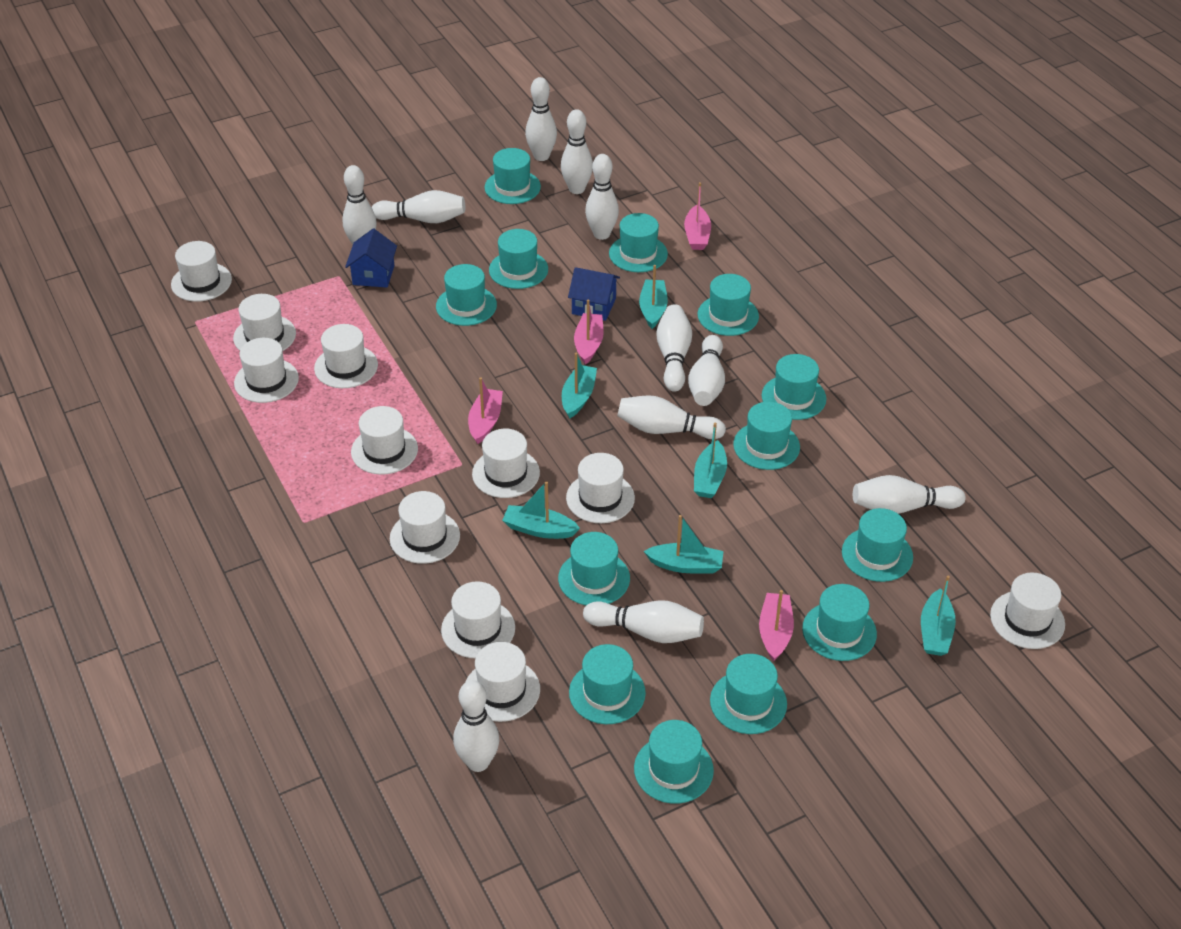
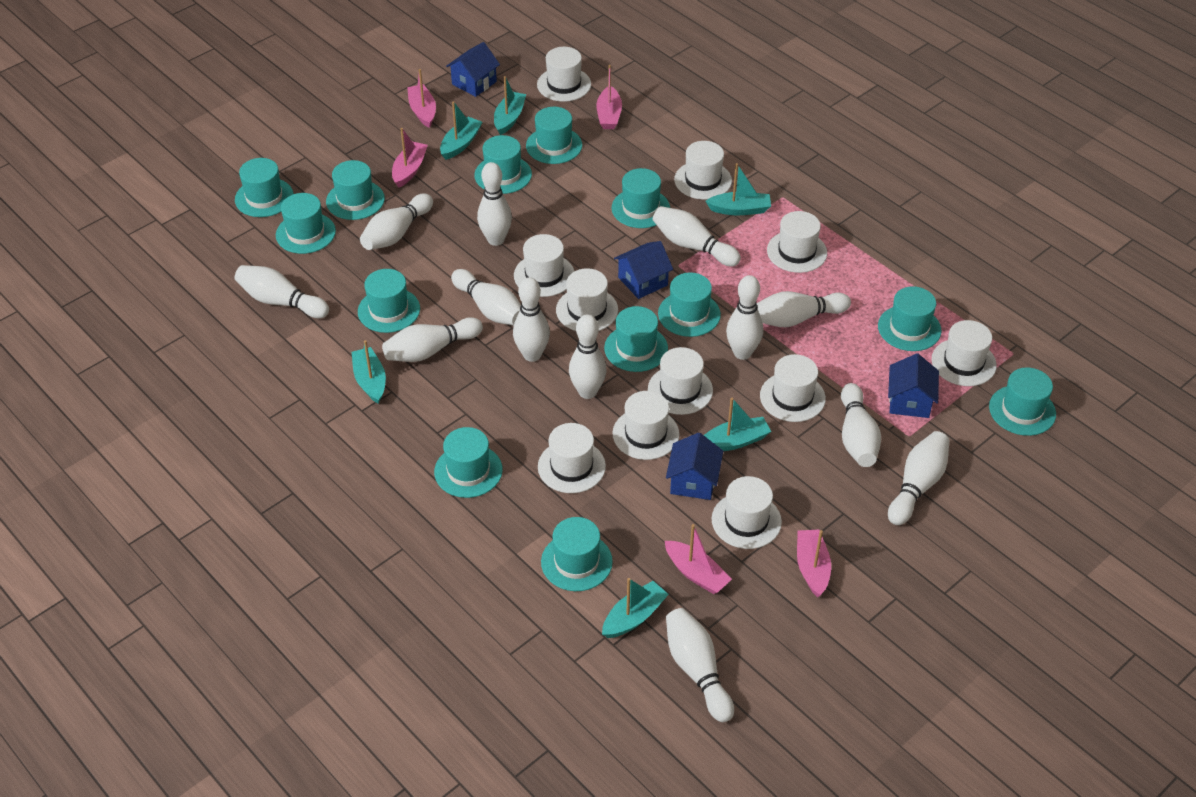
blue house: [345,229,397,288] [568,267,620,321] = 2 -> [446,42,500,97] [614,241,673,299] [666,433,723,500] [888,353,939,418] = 4
pink boat: [468,377,503,444] [574,299,604,365] [684,182,711,250] [759,590,794,661] = 4 -> [392,128,428,188] [407,69,436,128] [596,65,622,129] [665,524,732,594] [797,530,831,597] = 5
white bowling pin: [342,165,377,245] [372,190,465,223] [453,680,499,772] [525,77,557,161] [561,109,593,194] [583,600,704,643] [585,154,619,240] [617,395,726,439] [656,304,692,392] [688,335,725,406] [853,475,966,514] = 11 -> [235,265,329,318] [360,194,433,250] [382,317,483,362] [451,269,521,326] [477,162,512,246] [513,277,550,362] [569,314,606,399] [653,206,741,266] [666,608,734,722] [726,275,763,360] [756,291,851,327] [841,383,881,467] [888,431,949,525] = 13

